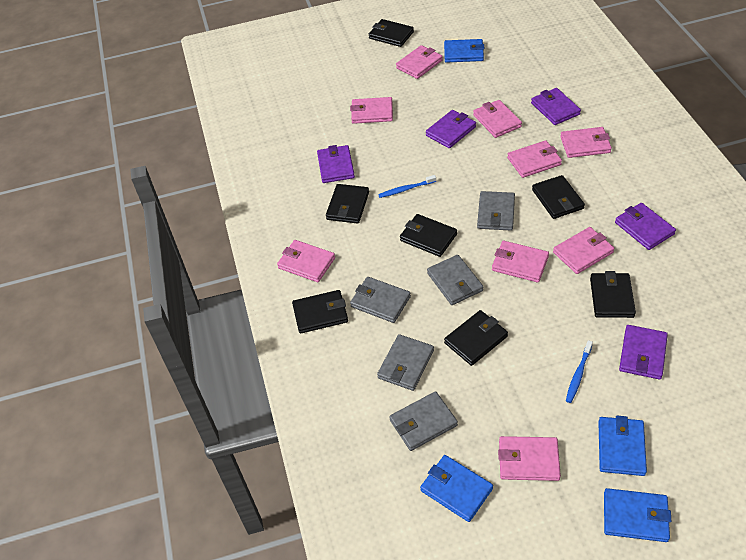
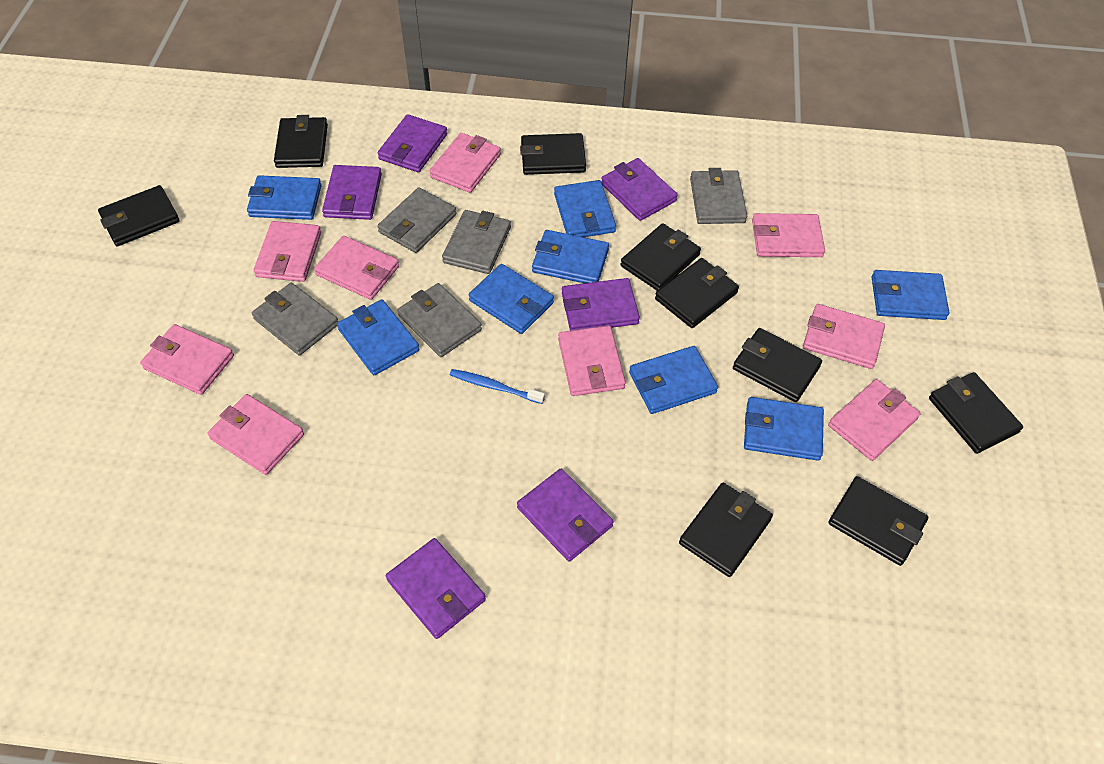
black wallet: [292,290,348,333] [326,184,369,224] [369,19,414,47] [400,214,457,257] [444,310,508,366] [532,175,585,219] [590,271,636,318] = 7 -> [98,185,180,246] [274,115,328,168] [520,133,586,175] [620,223,701,291] [655,258,739,328] [679,483,773,577] [733,328,822,402] [828,476,928,566] [929,372,1023,454] = 9
blue toothbrush: [378,175,436,198] [566,340,593,403] = 2 -> [450,369,545,404] = 1
blue wallet: [420,455,493,522] [444,39,485,63] [598,416,647,476] [604,488,671,542] = 4 -> [247,175,322,220] [337,299,419,375] [469,264,554,334] [532,230,609,283] [554,180,616,237] [629,346,718,414] [744,397,824,461] [872,270,949,320] = 8
purple wallet: [317,145,355,183] [426,110,476,148] [531,88,581,125] [615,203,676,250] [619,325,668,380] = 5 -> [322,165,382,220] [378,114,447,172] [386,538,486,639] [517,469,614,562] [562,278,640,331] [601,158,678,221] = 6

